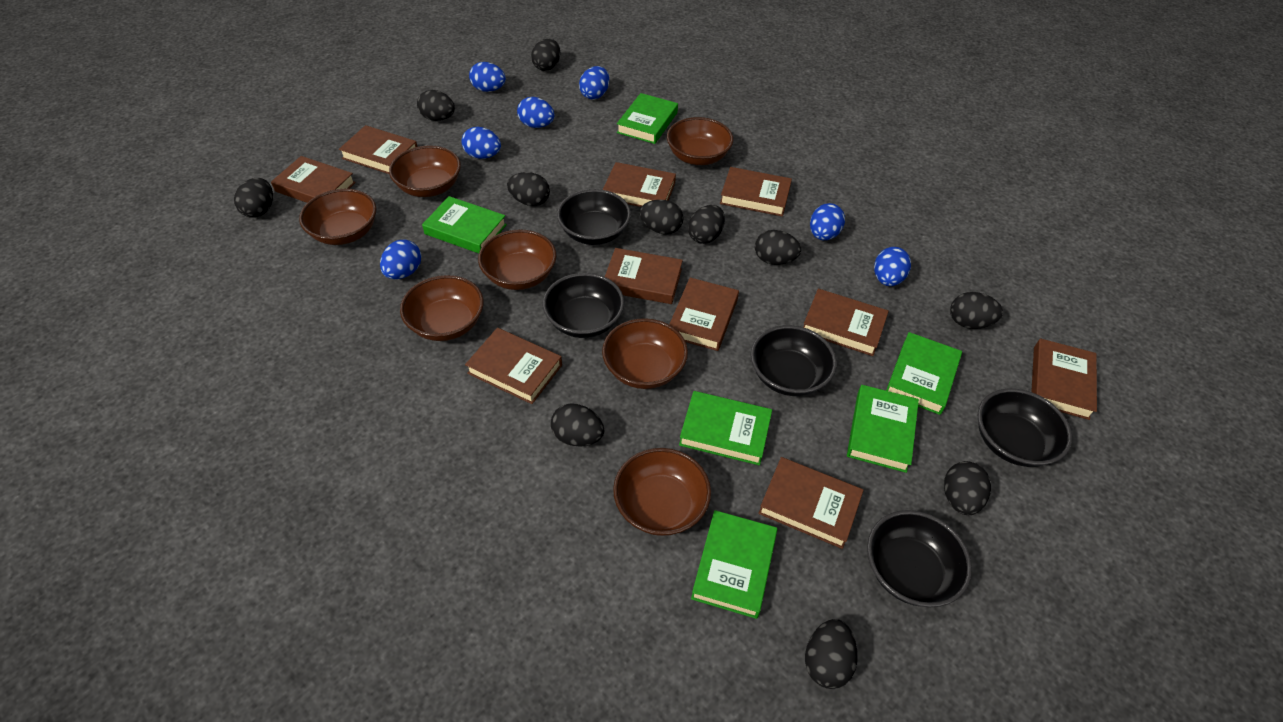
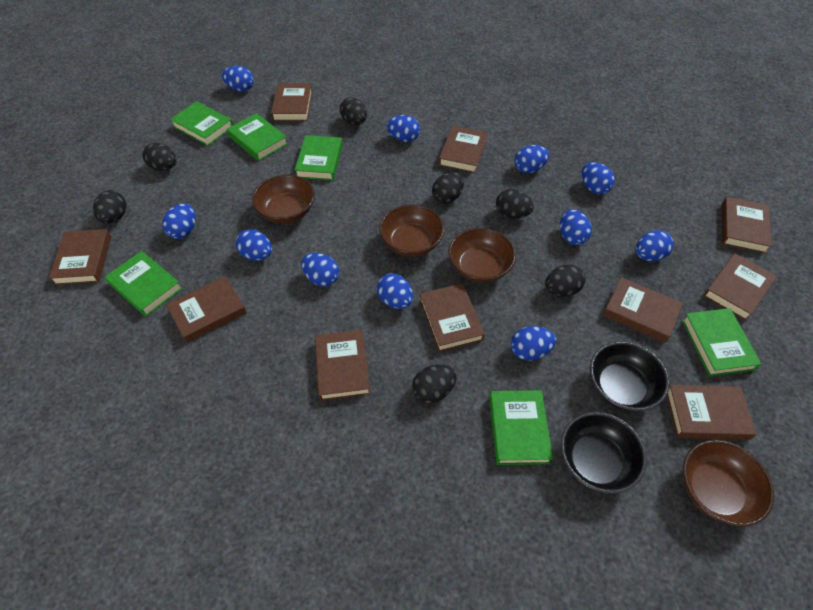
black bowl: [543,273,624,338] [557,189,631,245] [751,325,837,396] [867,510,972,608] [977,389,1072,467] = 5 -> [561,412,647,494] [590,341,670,411] = 2
black egg: [234,178,273,218] [417,90,455,121] [507,172,550,206] [531,39,560,71] [551,403,604,447] [640,200,684,234] [688,205,725,244] [755,230,801,265] [805,619,858,689] [944,461,991,515] [950,292,1003,329] = 11 -> [93,190,127,224] [143,143,177,171] [340,97,367,125] [412,364,457,403] [432,172,464,204] [496,189,534,218] [545,264,586,297] = 7
blue egg: [380,239,421,279] [461,127,501,159] [469,62,506,92] [517,97,554,128] [579,66,609,100] [810,203,845,240] [874,247,911,286] = 7 -> [162,203,196,239] [222,66,254,91] [235,229,272,261] [301,253,339,287] [377,273,413,309] [386,115,420,142] [511,326,556,361] [515,145,549,173] [560,209,592,245] [582,162,615,194] [636,230,674,261] = 11
brown bowl: [299,189,377,245] [389,145,461,197] [400,275,484,341] [478,230,557,290] [602,318,688,389] [613,448,711,536] [667,117,733,165] = 7 -> [252,175,315,224] [379,204,444,257] [448,228,516,283] [683,440,774,527] = 4

